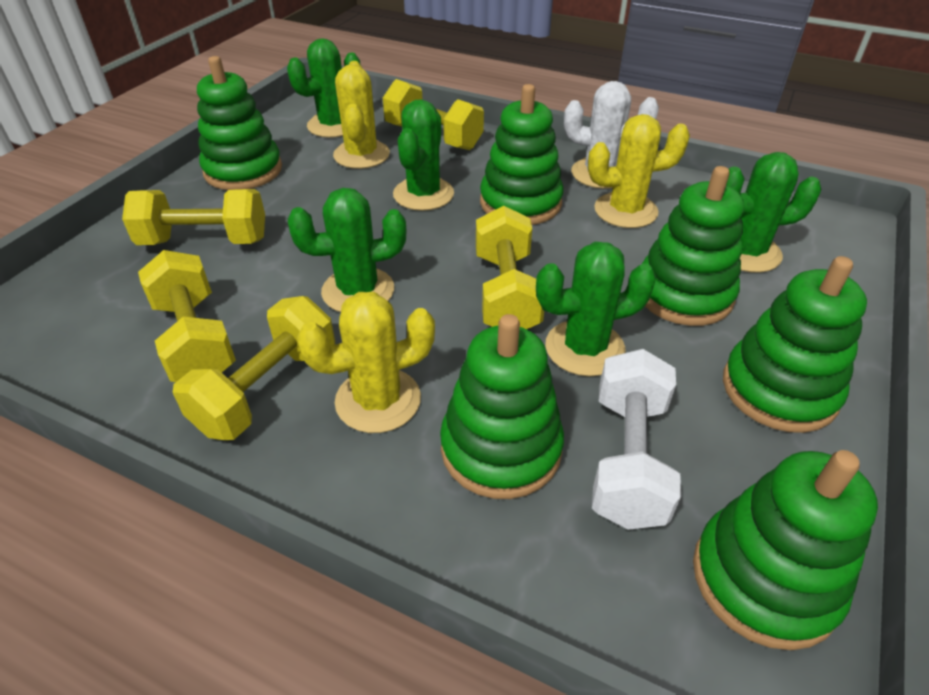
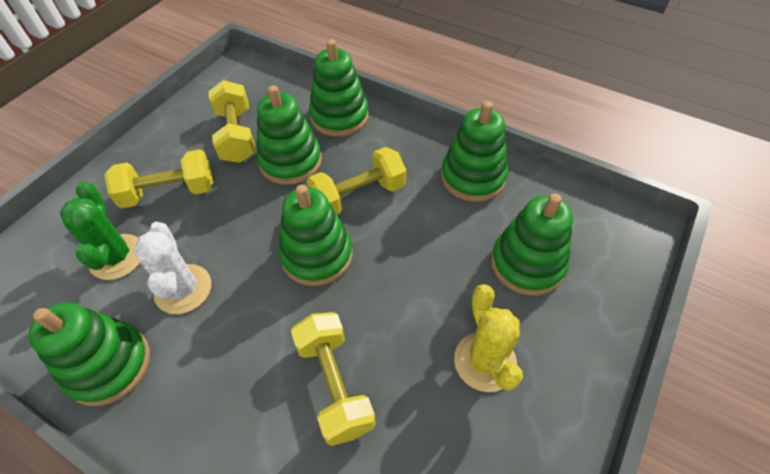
green cactus: [287,38,360,138] [288,188,406,312] [393,99,454,211] [536,242,656,376] [726,152,821,273] = 5 -> [60,181,140,280] = 1
white dumbbell: [592,349,681,530] = 1 -> none = 0
yellow cactus: [297,292,435,433] [333,61,390,169] [588,114,690,228] = 3 -> [454,284,523,392] = 1
yellow dumbbell: [122,189,265,245] [138,250,236,382] [173,296,335,440] [383,79,484,150] [476,206,544,329] = 5 -> [104,149,213,209] [208,80,256,163] [291,312,376,446] [306,147,406,215] = 4

